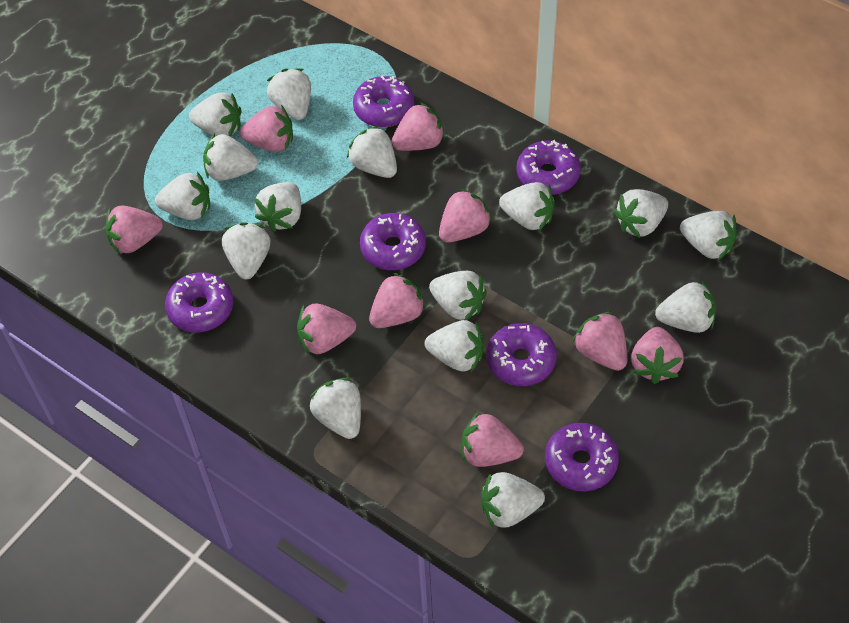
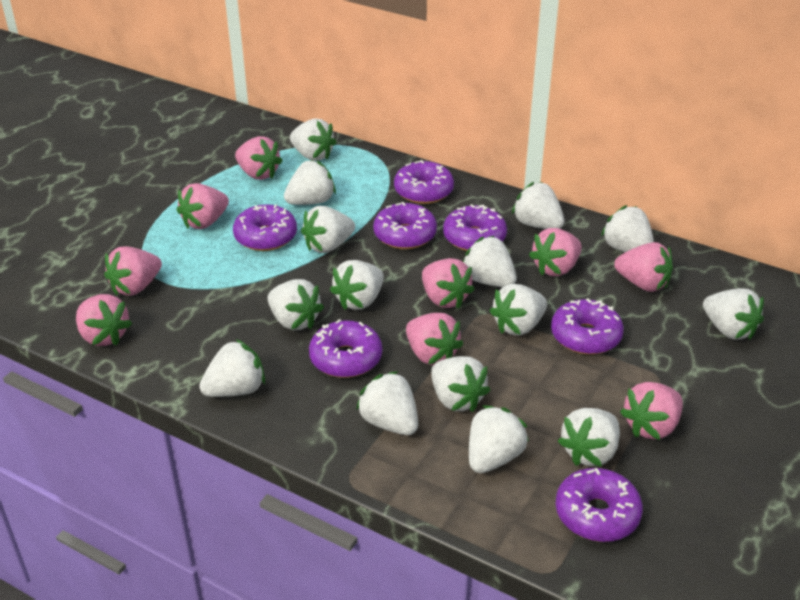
purple donut: [165,272,233,333] [353,76,414,127] [360,213,426,270] [487,323,557,386] [517,140,581,195] [545,423,619,491] = 6 -> [233,204,297,251] [309,319,382,378] [373,202,437,249] [394,160,454,204] [443,204,507,251] [551,298,624,355] [555,468,643,542] = 7

